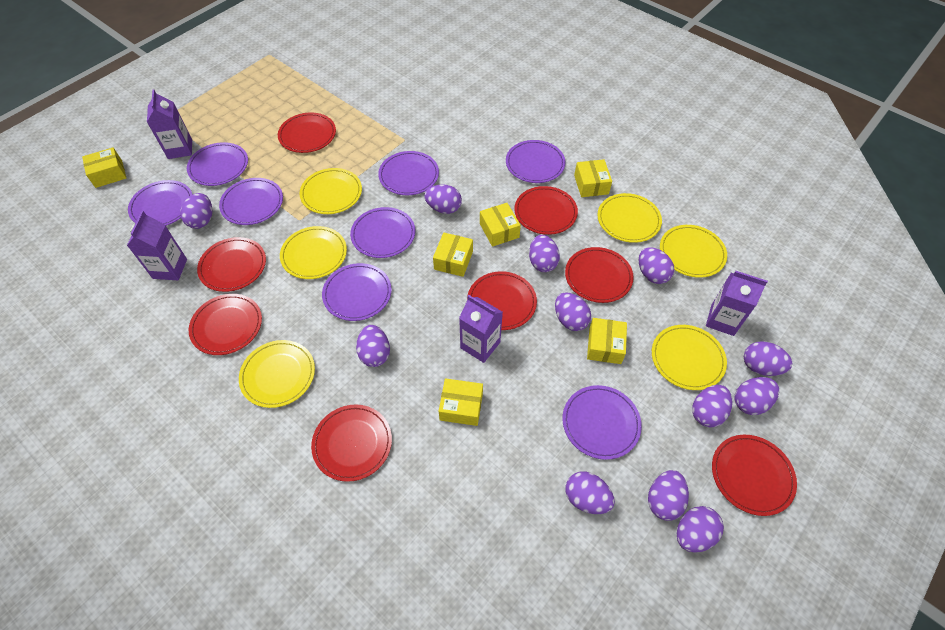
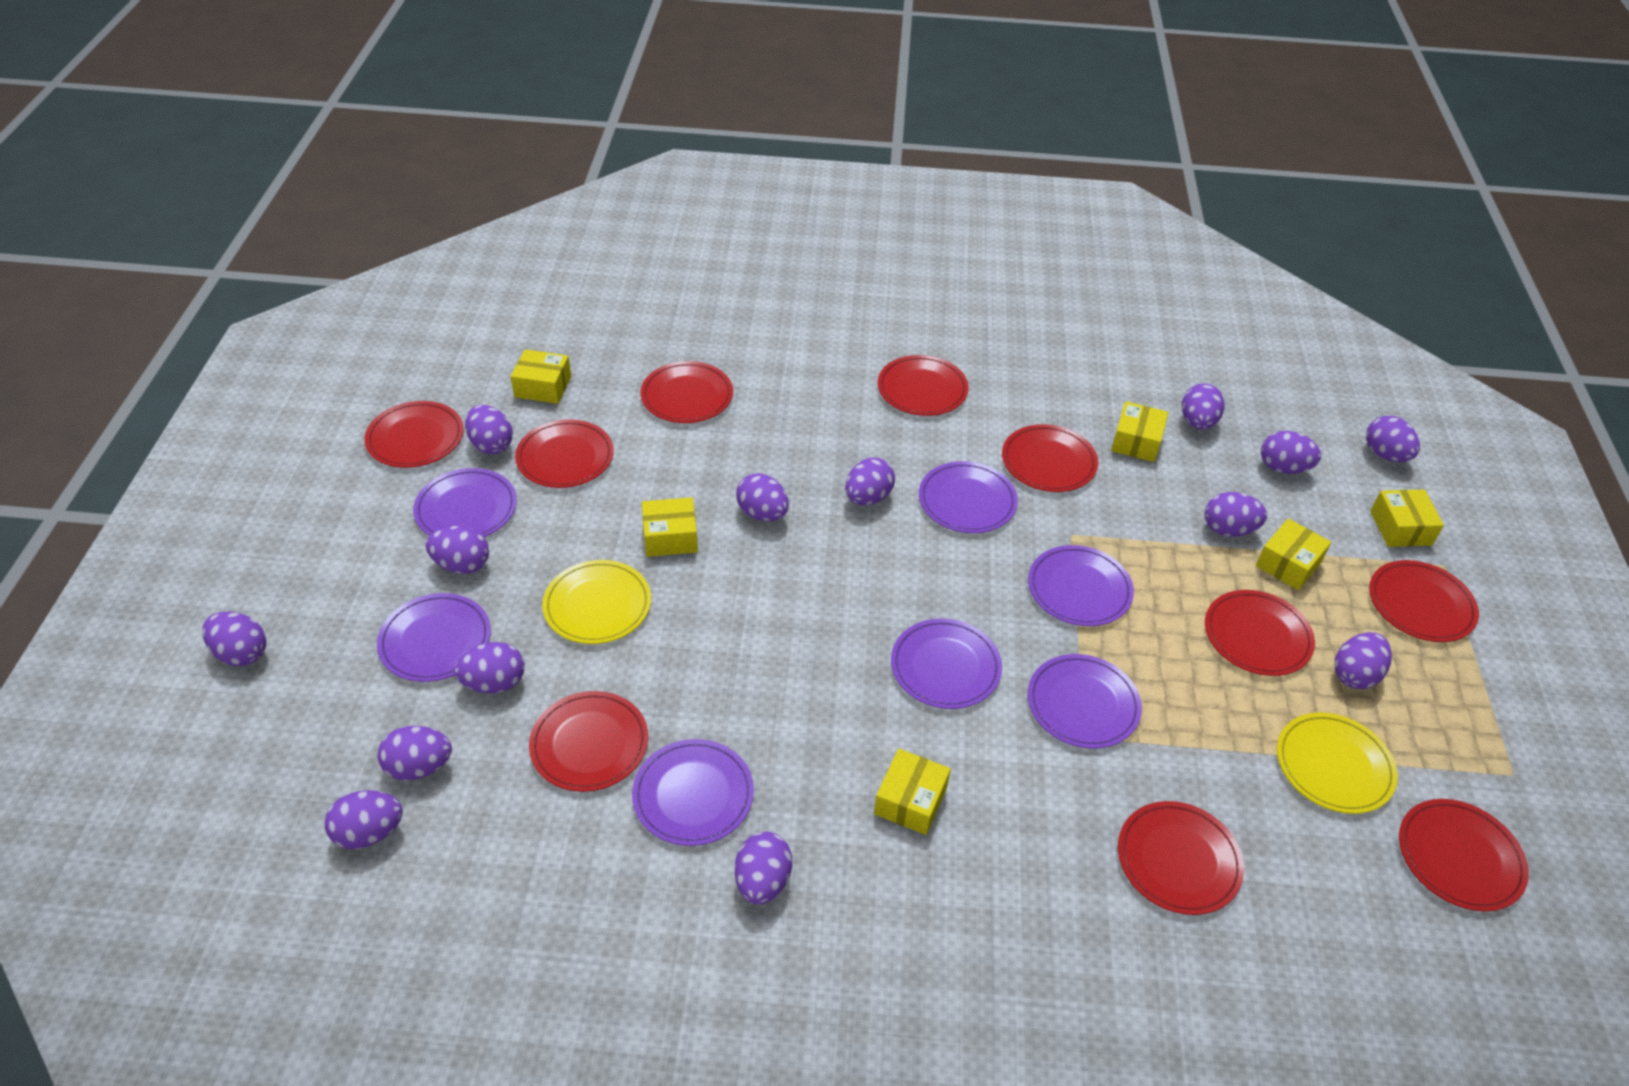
purple carton: [127,211,187,280] [147,90,192,159] [459,295,503,363] [706,271,768,336] = 4 -> none = 0
purple egg: [180,193,213,229] [356,325,390,367] [424,185,462,214] [529,235,560,272] [555,292,591,331] [565,472,615,514] [639,247,674,284] [648,470,689,521] [677,506,724,552] [692,385,732,427] [735,377,779,415] [744,341,792,376] = 12 -> [202,611,266,666] [325,790,403,849] [378,726,452,780] [426,526,489,574] [454,642,525,693] [465,405,513,454] [735,832,792,905] [736,473,789,521] [845,458,895,505] [1182,383,1225,430] [1205,492,1267,537] [1261,431,1321,474] [1335,632,1392,689] [1366,416,1420,462] = 14
purple plate: [128,180,193,226] [187,142,248,186] [219,178,283,225] [322,263,392,321] [350,207,415,258] [378,151,439,195] [506,140,566,183] [562,385,642,460] = 8 -> [377,593,491,682] [413,468,517,537] [632,739,754,846] [891,618,1002,709] [919,461,1018,533] [1028,545,1134,626] [1028,654,1142,748] = 7
red plate: [189,294,262,355] [197,237,266,292] [278,113,336,153] [311,405,392,482] [467,271,537,330] [514,186,578,235] [565,247,634,303] [712,435,797,516] = 8 -> [365,401,464,468] [515,419,614,488] [529,691,648,792] [640,361,733,423] [878,355,969,416] [1002,424,1098,492] [1118,801,1244,915] [1205,590,1315,676] [1369,560,1479,642] [1399,799,1529,912] = 10
yellow plate: [239,340,315,408] [280,226,347,279] [300,168,362,214] [597,193,662,243] [652,325,727,390] [660,225,727,278] = 6 -> [542,560,651,644] [1277,712,1398,814] = 2

